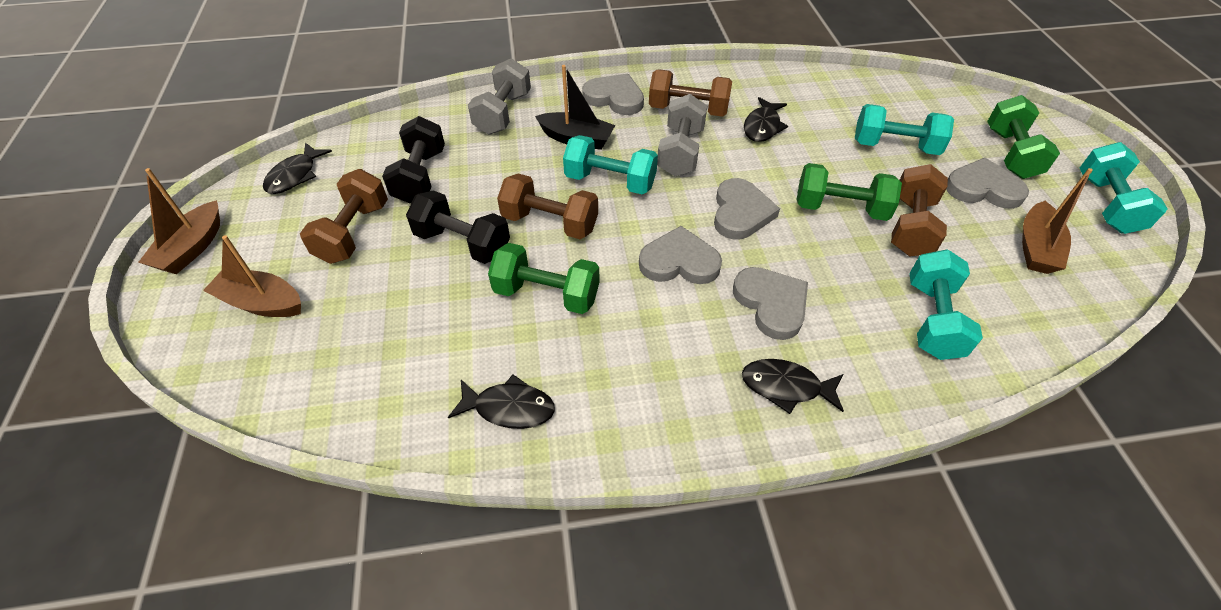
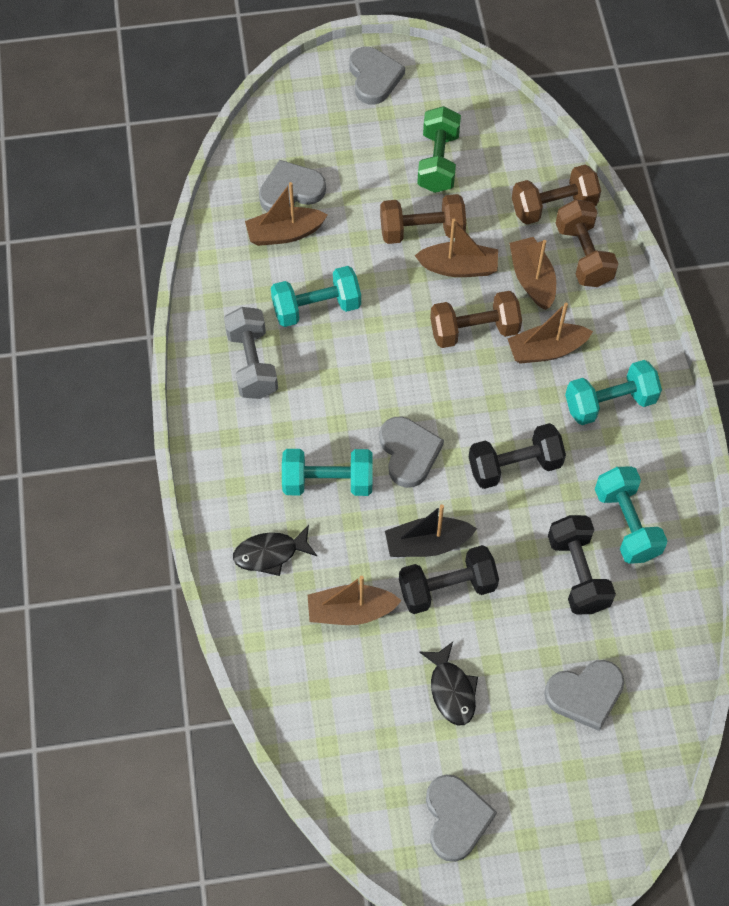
black dumbbell: [382,116,445,203] [406,190,510,264] = 2 -> [399,545,499,614] [469,423,566,489] [548,515,616,615] = 3
black fish: [263,142,332,194] [448,375,555,429] [742,359,844,414] [744,97,788,142] = 4 -> [233,525,317,576] [419,642,478,726] = 2
brown boat: [138,168,220,274] [203,235,301,317] [1022,168,1093,274] = 3 -> [245,182,328,246] [308,576,402,625] [415,219,498,277] [508,303,593,364] [509,237,556,310] = 5
green dumbbell: [488,243,600,314] [797,163,902,221] [987,95,1060,179] = 3 -> [417,106,461,193] = 1
grey dumbbell: [468,58,531,135] [657,94,707,176] = 2 -> [224,307,278,399] = 1

